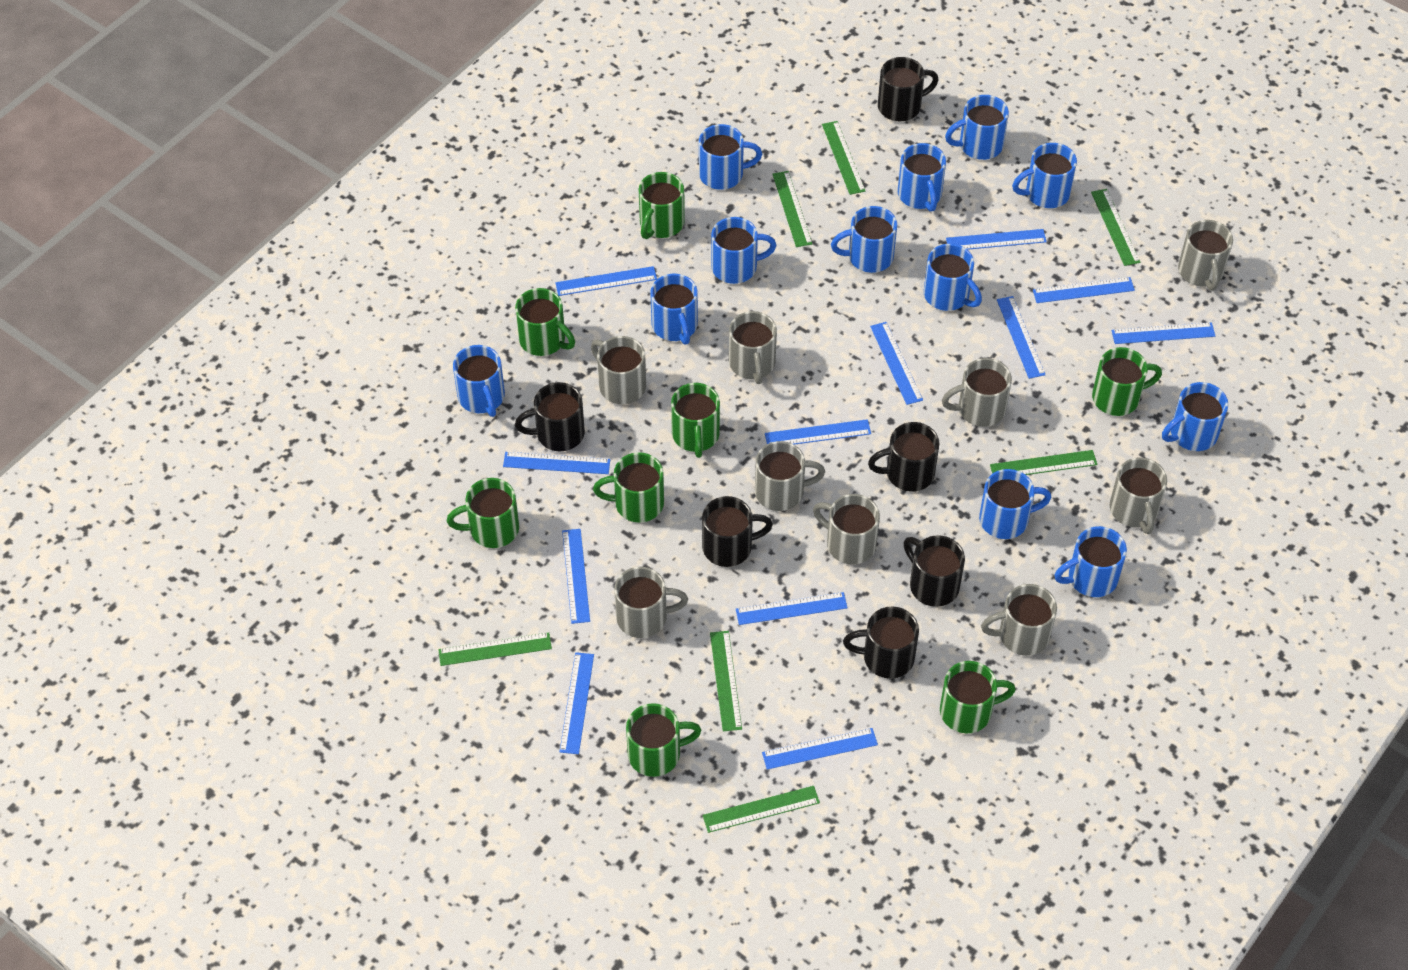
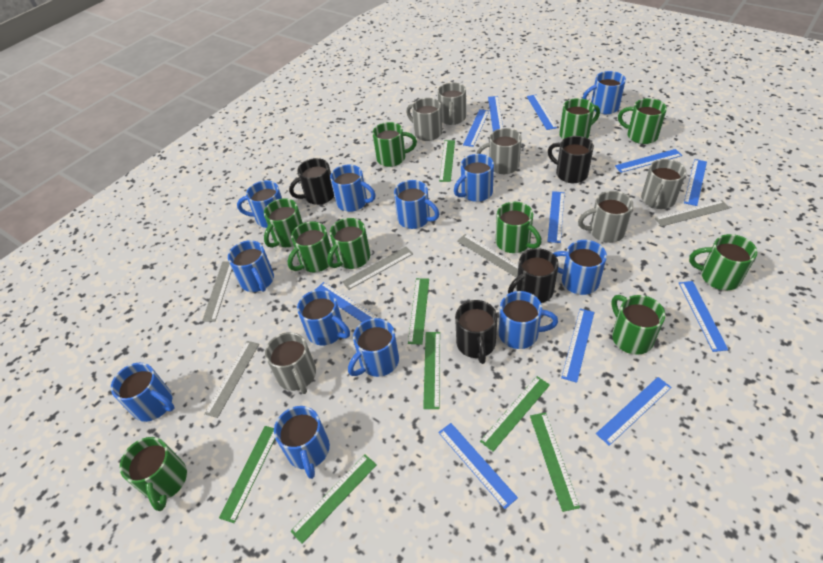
black mug: [515,382,585,451] [702,496,773,567] [843,606,919,679] [868,422,940,492] [878,57,939,121] [903,535,965,607] = 6 -> [289,158,334,205] [455,300,497,364] [508,248,559,303] [548,136,594,183] = 4
blue ruler: [503,452,610,474] [555,266,657,296] [559,652,594,754] [562,529,590,624] [736,592,848,625] [762,728,878,770] [765,419,871,445] [870,322,923,405] [946,229,1047,250] [997,296,1046,379] [1033,277,1135,303] [1111,322,1215,344] = 12 -> [315,282,380,322] [438,423,518,509] [463,109,489,147] [488,96,503,131] [527,95,557,130] [547,191,565,243] [561,309,594,383] [596,377,672,446] [615,149,682,173] [679,281,728,352] [684,159,707,206] = 11
green mug: [447,478,519,548] [515,288,575,356] [593,452,664,523] [626,703,702,777] [639,172,685,239] [671,383,720,458] [940,661,1016,734] [1092,347,1162,416] = 8 -> [120,437,187,511] [264,198,303,248] [288,221,334,272] [327,218,370,269] [372,122,417,167] [496,202,542,253] [559,98,600,139] [611,295,665,355] [618,98,667,144] [689,234,757,290] = 10
grey mug: [591,336,646,404] [614,567,688,638] [729,311,777,384] [755,441,825,511] [813,494,880,564] [942,358,1012,427] [981,584,1057,656] [1110,457,1167,534] [1178,220,1233,291] = 9 -> [265,332,316,394] [407,98,442,141] [438,83,466,125] [477,128,522,174] [578,191,633,243] [641,159,686,209] = 6
grey ruler: none = 0 -> [202,261,232,322] [204,341,259,418] [342,247,413,290] [457,234,518,277] [655,200,729,227] = 5

